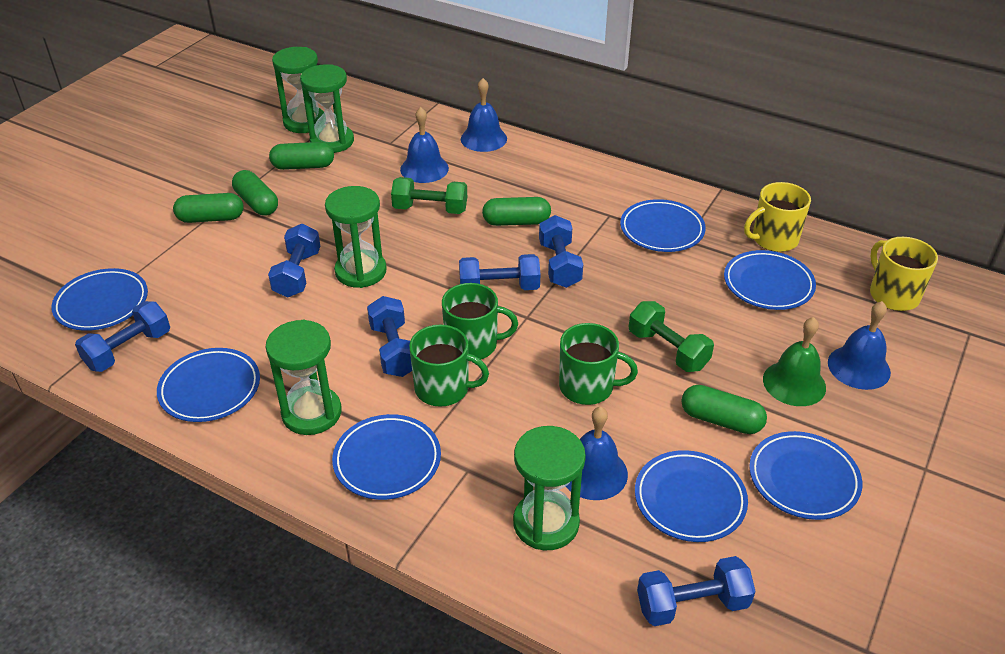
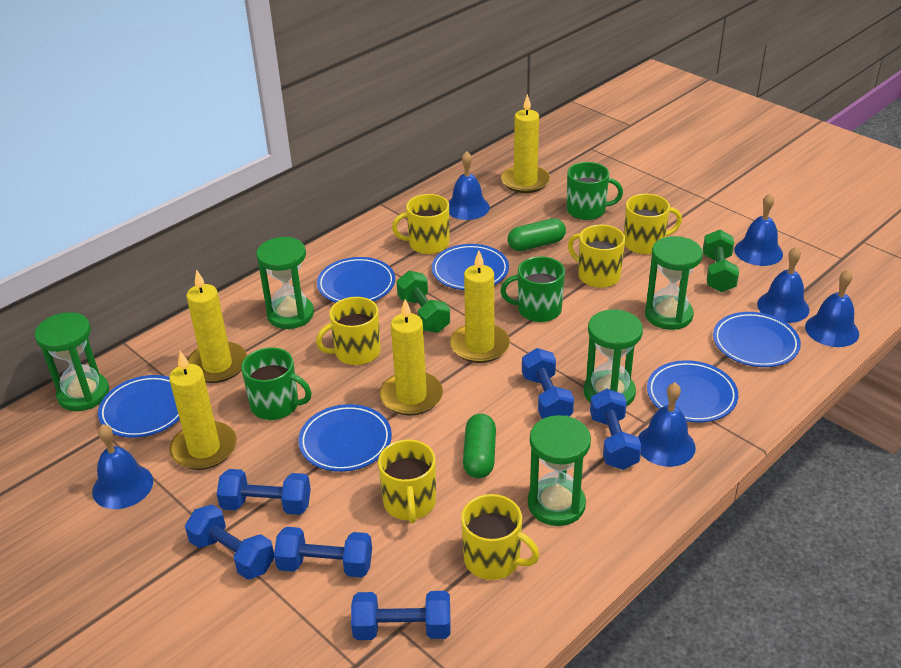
blue bell: [400,107,449,183] [461,78,507,152] [566,407,628,500] [828,301,891,390] = 4 -> [92,424,153,509] [449,151,490,220] [638,382,696,467] [735,194,783,266] [757,246,809,323] [805,269,859,347] = 6
blue plate: [51,268,148,331] [157,348,260,422] [332,414,441,500] [620,199,706,252] [635,450,748,542] [724,250,816,310] [749,431,862,520] = 7 -> [98,375,180,438] [298,404,392,472] [317,257,395,302] [432,244,509,290] [647,360,738,422] [713,312,801,367] = 6
green bell: [763,317,826,406] = 1 -> none = 0
green capsule: [173,193,244,223] [232,170,278,216] [269,142,334,170] [482,197,551,226] [681,385,767,434] = 5 -> [463,414,496,478] [508,218,566,251] = 2
yellow candle: none = 0 -> [169,351,237,470] [186,269,247,383] [380,299,443,416] [450,251,510,363] [501,94,550,193] = 5
yellow mug: [744,182,811,252] [870,237,938,311] = 2 -> [316,297,381,365] [378,439,436,523] [392,194,449,254] [461,494,540,580] [568,225,625,288] [624,194,682,254] = 6

